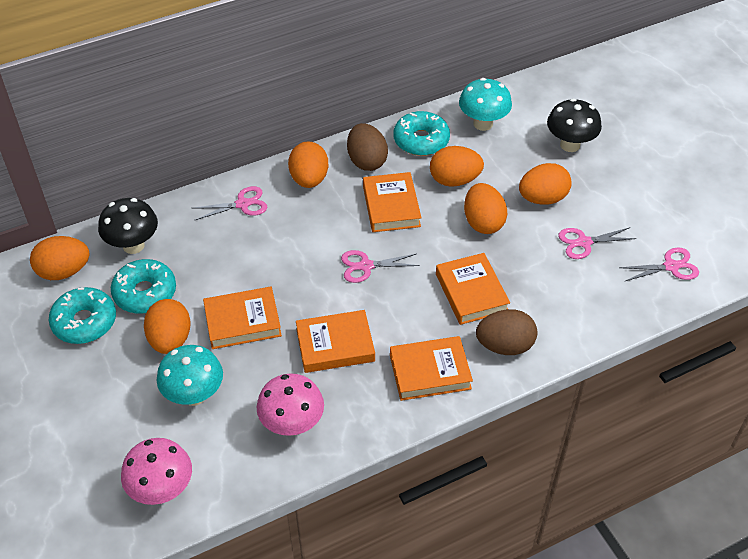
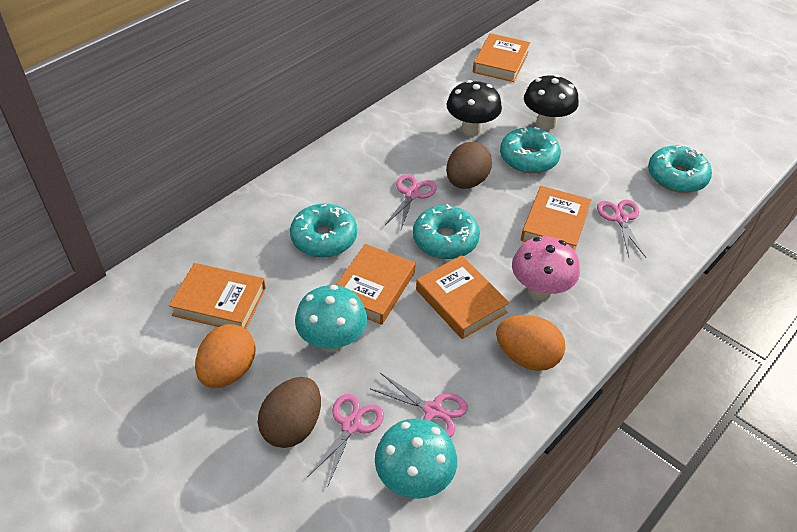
orange egg: [30,236,90,280] [144,299,191,354] [288,141,328,188] [430,146,484,187] [464,183,507,234] [519,163,572,205] = 6 -> [195,324,255,388] [496,315,565,371] = 2
pink mushroom: [121,438,192,505] [257,373,324,436] = 2 -> [512,236,580,300] = 1
turquoise donut: [49,287,116,344] [111,259,176,313] [393,111,450,156] = 3 -> [290,203,357,257] [413,204,480,259] [500,127,561,174] [648,145,712,193] = 4

